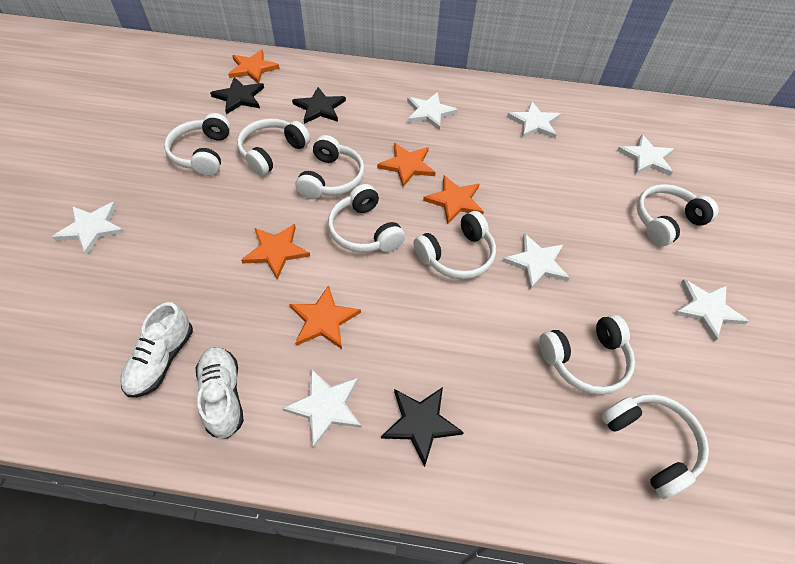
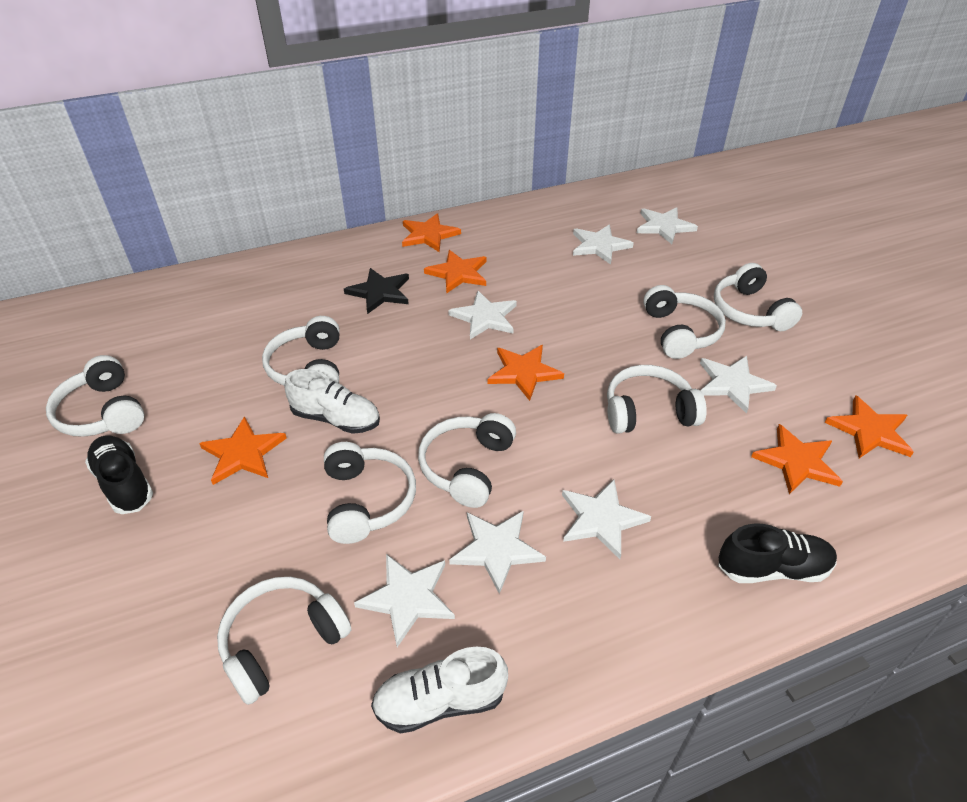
black shoe: none = 0 -> [85,436,153,514] [718,524,837,583] = 2
black star: [210,77,264,114] [292,87,346,124] [381,387,464,467] = 3 -> [344,268,409,314] = 1
orange star: [228,50,280,83] [241,224,310,280] [289,285,361,349] [377,143,436,187] [423,175,484,224] = 5 -> [199,416,287,485] [402,213,461,252] [424,250,486,293] [488,345,564,401] [751,424,843,494] [825,395,914,458] = 6

